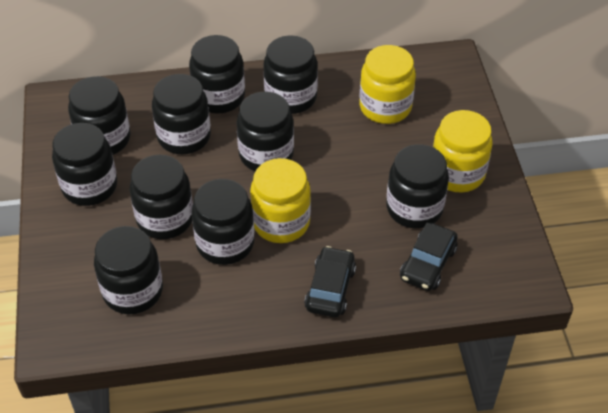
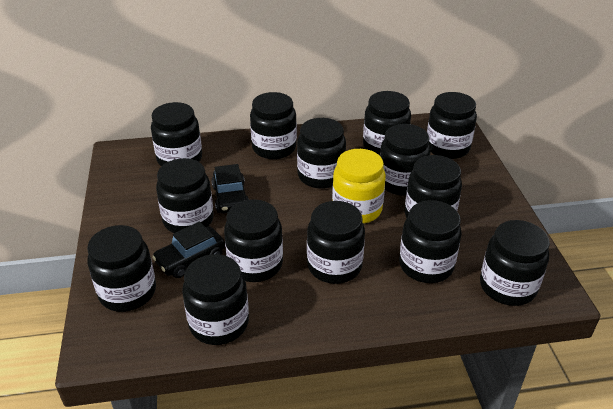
black jar: [52,123,117,206] [68,76,131,155] [94,226,163,314] [130,155,193,239] [152,74,211,154] [189,35,245,114] [191,179,255,265] [236,92,294,171] [263,36,318,114] [386,144,449,228] = 10 -> [87,225,156,312] [151,102,202,166] [156,158,214,233] [182,254,249,345] [224,199,283,282] [250,92,297,159] [297,118,346,189] [307,201,365,284] [363,91,411,155] [380,124,431,196] [399,200,462,283] [405,155,462,218] [427,92,477,159] [480,220,550,306] = 14
yellow jar: [250,158,311,243] [360,45,416,124] [433,110,493,193] = 3 -> [332,149,386,224] = 1

